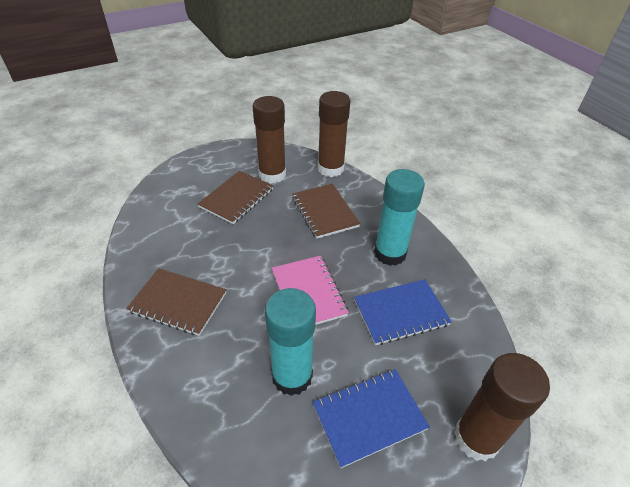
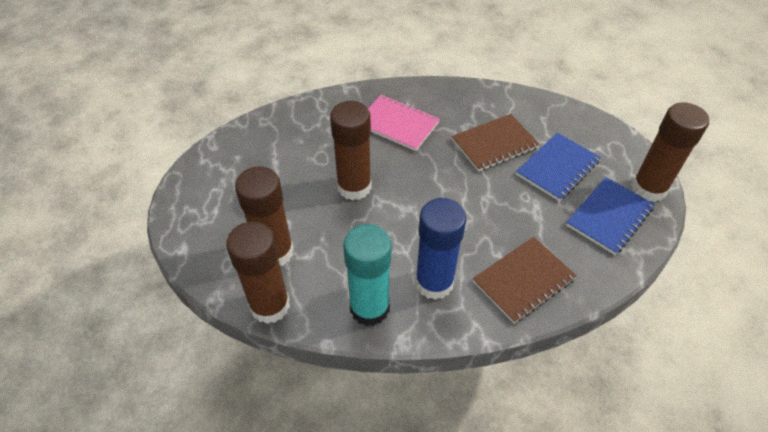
blue glue stick: none = 0 -> [415,198,466,300] = 1
brown glue stick: [253,96,286,184] [318,91,351,177] [454,353,550,461] = 3 -> [226,221,290,324] [235,167,294,266] [330,101,372,200] [631,102,709,202] = 4
brown notebook: [126,268,226,336] [197,171,273,224] [292,184,360,239] = 3 -> [452,114,540,172] [473,237,577,324] = 2
turquoise glue stick: [265,288,316,396] [374,169,425,266] = 2 -> [343,224,392,326] = 1

